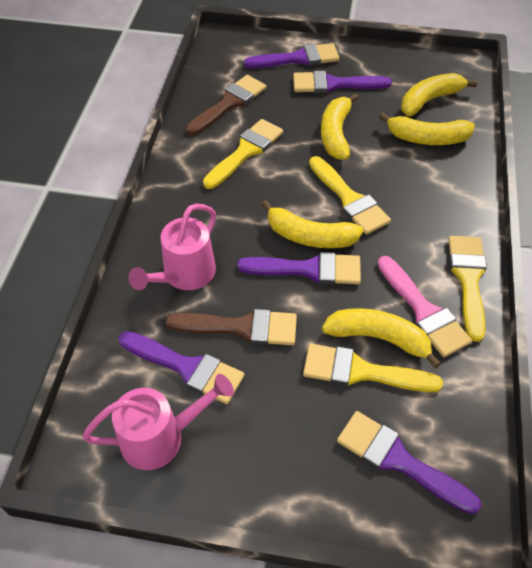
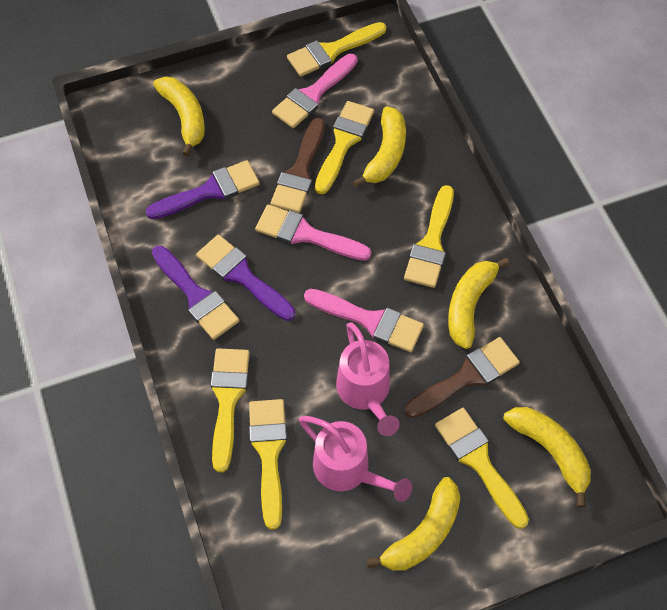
pink brush: [377,256,472,357] = 1 -> [255,205,371,261] [272,54,357,128] [304,289,424,352] = 3
purple brush: [118,331,245,404] [237,252,361,284] [244,43,340,68] [293,71,392,93] [337,411,482,514] = 5 -> [146,160,260,219] [152,246,239,340] [196,235,295,321] = 3
yellow brush: [203,119,283,189] [303,344,443,392] [309,156,391,235] [448,236,487,342] = 4 -> [211,348,250,472] [249,399,287,530] [287,22,386,77] [315,101,374,194] [404,185,454,288] [435,408,529,529] = 6

